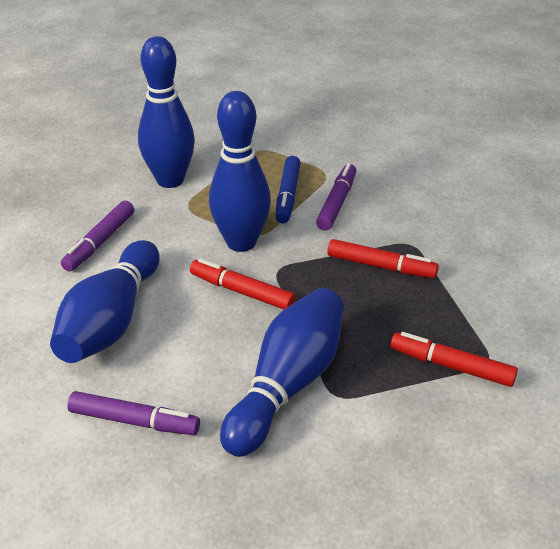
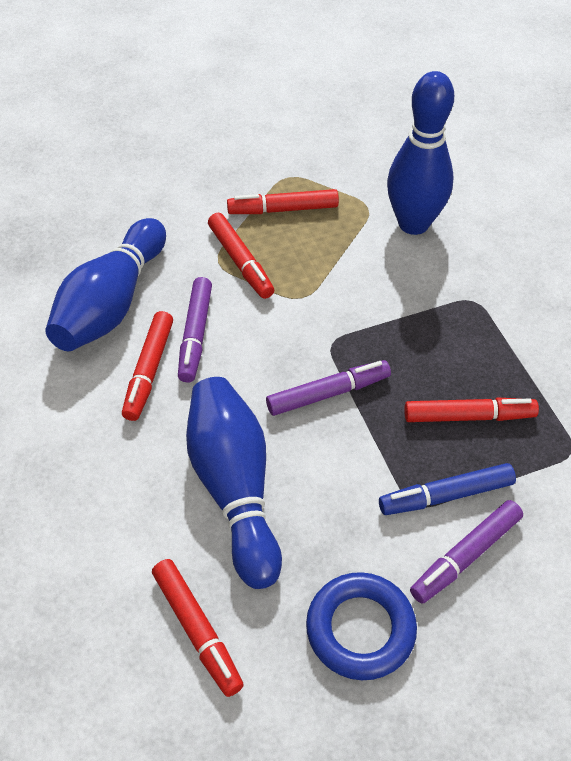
blue bowling pin: [50,240,160,363] [138,36,195,188] [209,91,271,252] [220,288,344,457] = 4 -> [45,218,166,351] [186,377,282,589] [387,71,454,235] = 3
blue ring: none = 0 -> [306,572,417,680] = 1
red marker: [190,258,296,310] [327,239,439,278] [391,332,518,387] = 3 -> [122,311,173,421] [152,559,244,697] [208,213,274,299] [227,189,339,214] [404,397,539,422] = 5

